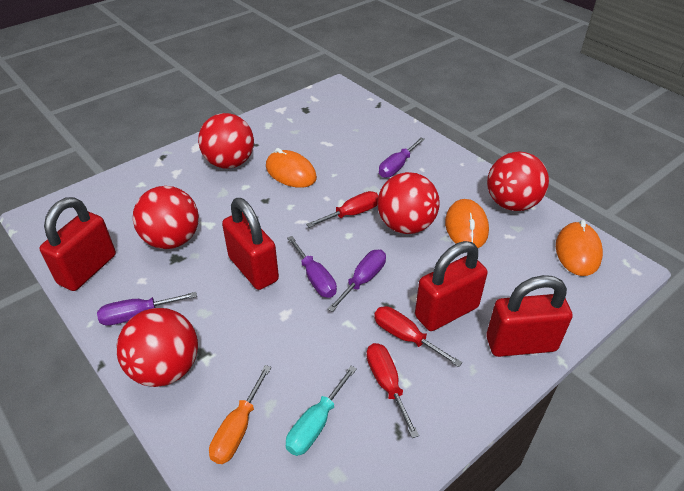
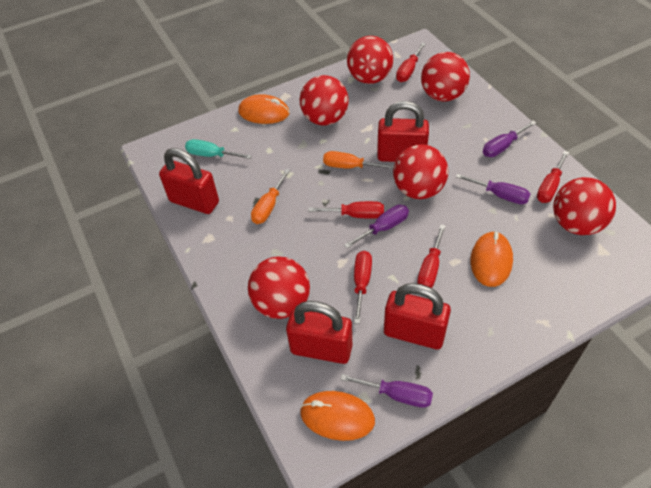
orange screwdriver: [209,365,271,464] = 1 -> [251,169,290,224] [323,151,394,169] = 2
red ball: [117,308,198,387] [133,186,199,249] [198,113,254,169] [377,172,440,234] [487,151,549,211] = 5 -> [248,256,310,319] [300,75,349,125] [347,36,393,84] [393,144,448,199] [421,52,470,102] [553,177,616,235] = 6
red screwdriver: [306,191,378,228] [367,343,419,438] [374,306,463,367] = 3 -> [308,201,384,219] [354,251,372,324] [396,43,426,82] [417,224,446,288] [537,151,569,203] = 5

